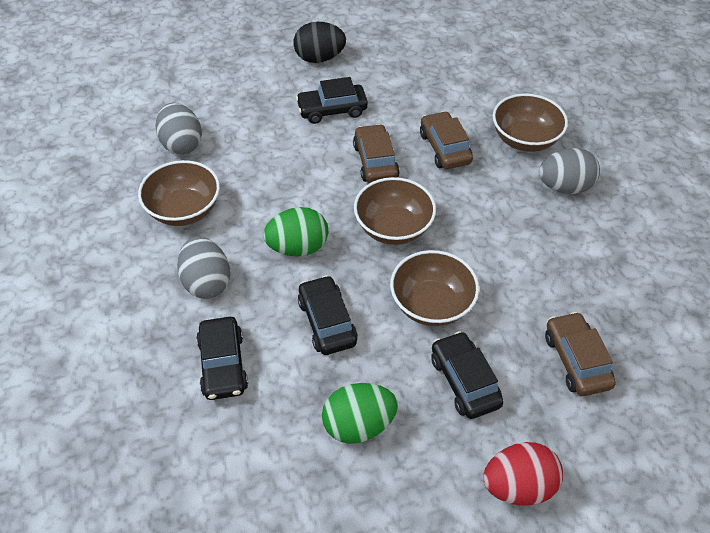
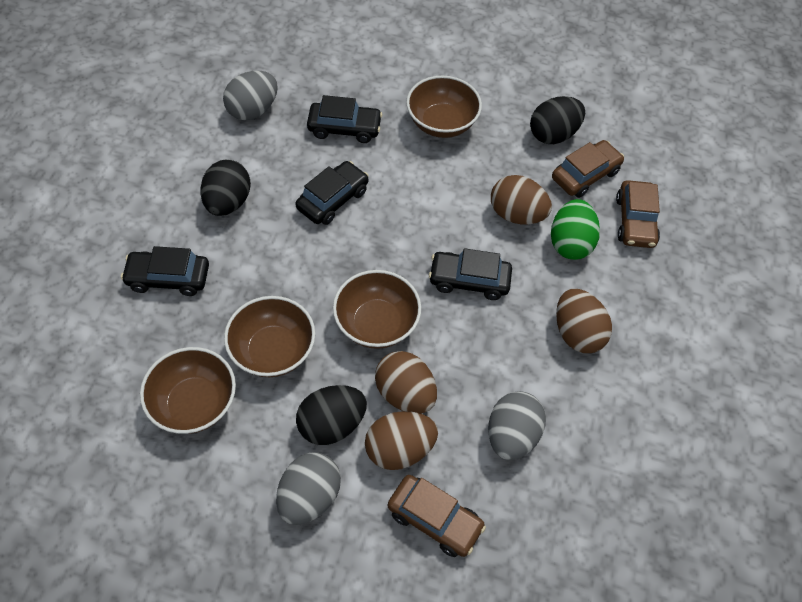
black egg: [294,22,346,63] = 1 -> [200,160,251,216] [296,385,367,445] [530,96,585,144] = 3
brown egg: none = 0 -> [365,411,438,470] [375,351,437,413] [491,175,552,224] [556,289,612,353] = 4
green egg: [263,207,328,256] [322,383,398,444] = 2 -> [551,199,600,260] = 1
red egg: [483,442,563,506] = 1 -> none = 0

